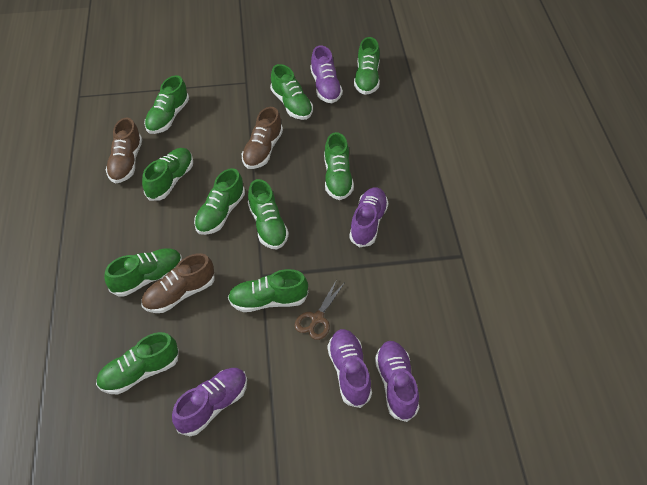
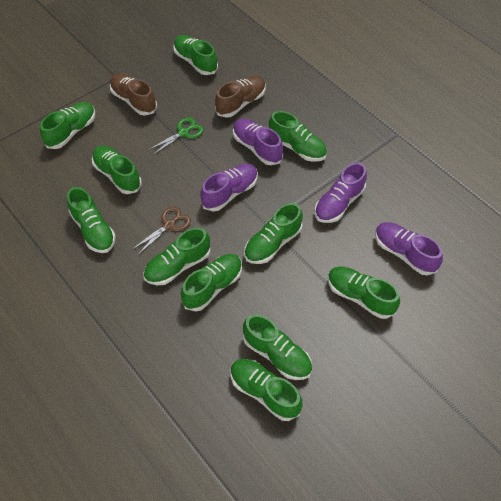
brown shoe: [106,118,142,183] [141,253,215,313] [242,107,283,169] = 3 -> [110,74,157,115] [215,76,266,118] = 2
green scissors: none = 0 -> [148,117,204,155] = 1
green shoe: [96,332,179,394] [104,248,182,297] [142,148,193,201] [144,75,189,134] [194,168,245,235] [228,269,308,312] [248,179,289,250] [270,64,313,120] [324,132,354,200] [354,37,380,95] = 10 -> [40,102,95,149] [67,187,116,253] [92,146,142,194] [143,228,211,285] [173,35,218,75] [181,254,242,311] [231,359,302,421] [243,314,312,380] [244,203,303,264] [269,111,327,162] [328,266,400,319] = 11
purple shoe: [172,368,247,436] [310,46,343,103] [327,329,372,408] [349,187,388,247] [375,341,419,422] = 5 -> [200,164,258,211] [233,118,283,165] [315,162,367,223] [375,222,443,275] = 4

